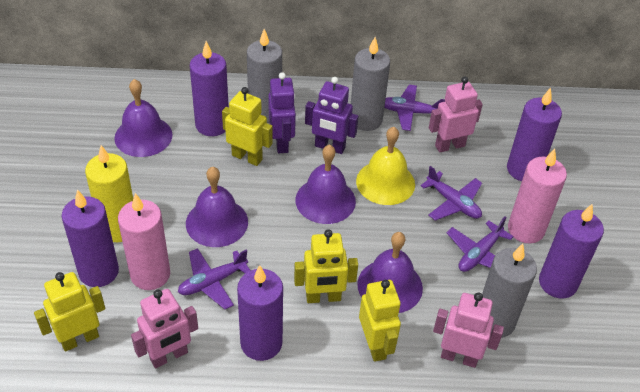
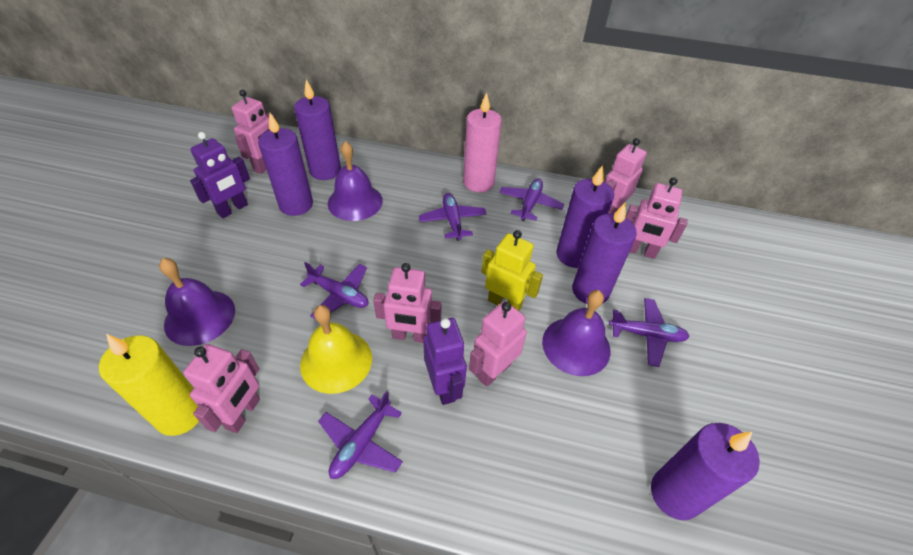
grey candle: [247,29,282,123] [351,37,390,131] [482,244,537,338] = 3 -> none = 0
pink candle: [118,193,170,290] [508,149,567,244] = 2 -> [463,92,502,192] = 1
pink robot: [131,289,198,368] [429,76,483,153] [433,292,504,368] = 3 -> [183,344,260,433] [232,90,275,174] [373,263,442,343] [469,301,527,387] [605,138,647,214] [626,177,688,259] = 6
purple bell: [114,79,172,157] [186,166,248,247] [295,144,356,224] [357,232,423,313] = 4 -> [159,258,235,346] [328,141,383,221] [542,290,611,376] = 3
purple plane: [178,248,251,309] [384,85,445,131] [420,166,482,221] [447,216,514,272] = 4 -> [300,262,368,319] [318,391,403,479] [419,193,487,241] [499,179,564,221] [609,298,690,367] = 5
yellow robot: [34,272,105,352] [222,87,273,166] [294,229,358,303] [359,280,401,362] = 4 -> [481,230,543,311] = 1

